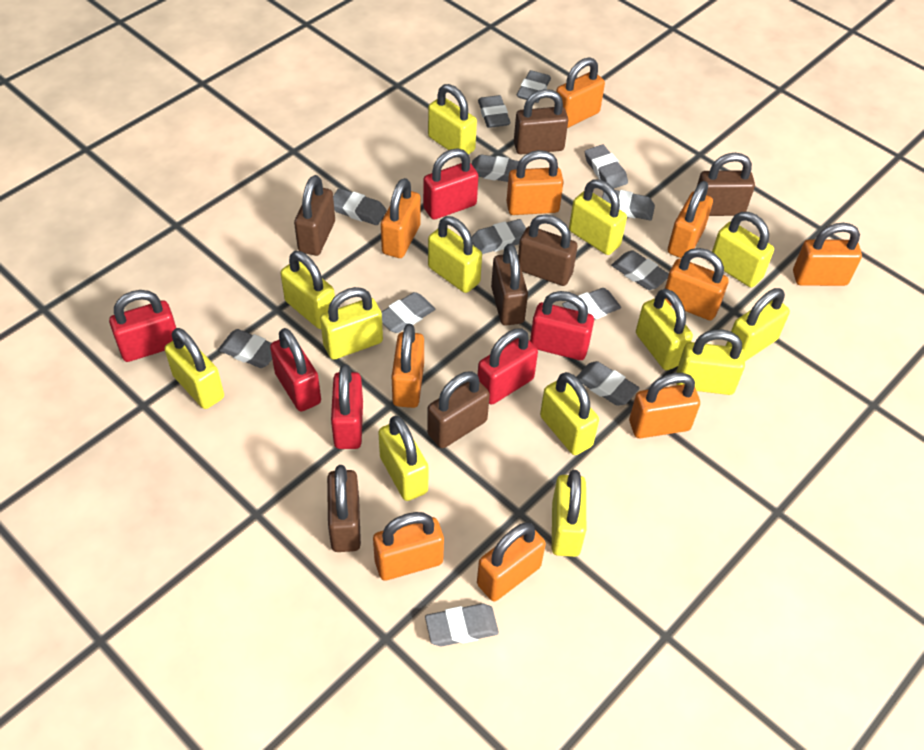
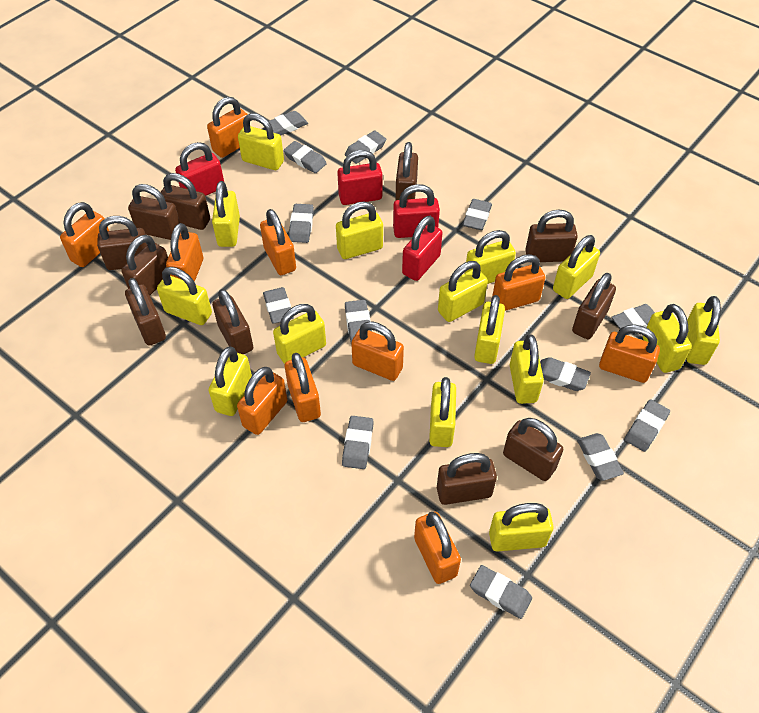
brown padlock: [294,175,335,256] [327,465,361,552] [427,371,490,448] [491,243,528,326] [514,89,568,154] [518,214,578,286] [697,153,755,216] = 7 -> [97,216,147,270] [121,235,168,295] [125,278,166,346] [128,184,180,240] [161,173,210,230] [212,289,253,354] [395,142,418,201] [437,453,497,505] [503,418,564,481] [525,210,578,263] [572,273,616,339] = 11
red padlock: [109,290,176,362] [270,328,321,411] [331,364,363,449] [423,149,478,220] [478,328,538,405] [530,291,594,360] = 6 -> [175,142,224,196] [337,150,383,205] [393,184,440,238] [402,216,442,281] = 4
yellow padlock: [164,328,224,409] [280,251,335,329] [320,287,383,360] [378,416,429,501] [428,84,477,155] [428,216,482,293] [540,372,599,455] [552,470,586,557] [569,180,627,255] [636,288,693,370] [676,330,745,395] [712,212,774,287] [726,288,790,361] = 13 -> [157,267,212,325] [208,347,252,416] [212,181,240,247] [238,113,284,170] [273,304,326,364] [336,202,383,259] [429,377,456,447] [438,261,488,322] [465,230,516,284] [474,295,505,364] [489,503,554,551] [510,334,544,404] [553,235,600,299] [643,304,692,373] [686,296,721,365] = 15

